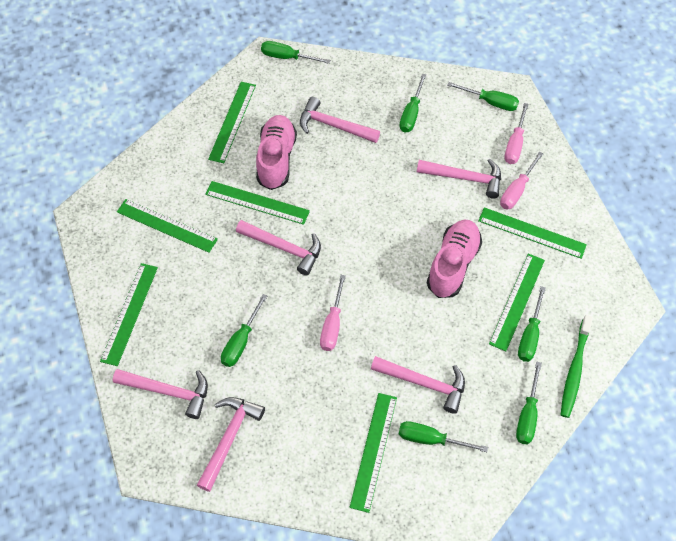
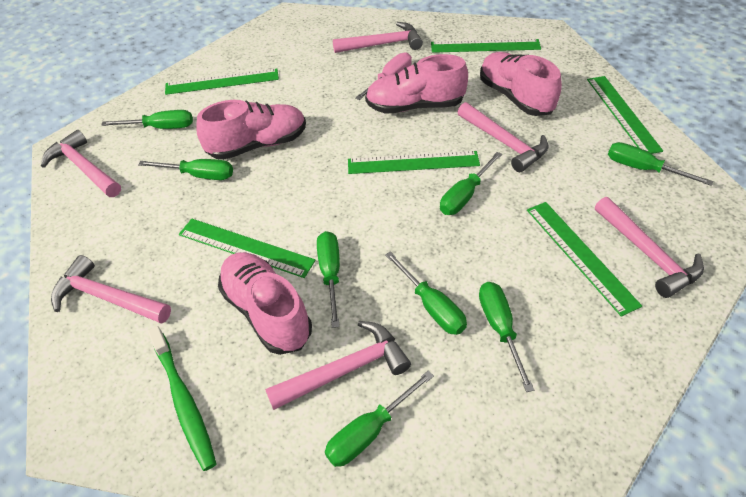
green ruler: [100,263,158,366] [117,199,218,253] [205,181,310,225] [208,82,256,163] [350,393,397,513] [478,207,587,259] [489,253,545,351] = 7 -> [165,69,279,95] [179,219,316,278] [348,151,480,174] [431,39,541,53] [527,202,642,317] [587,76,663,154] = 6
green screwdriver: [221,294,267,367] [261,41,331,64] [399,421,488,452] [400,73,427,133] [447,82,519,111] [516,362,542,444] [518,286,546,362] = 7 -> [101,110,193,129] [138,159,233,180] [317,231,340,328] [325,370,434,467] [385,251,467,335] [440,152,502,215] [479,282,534,392] [608,142,713,186] = 8
pink screwdriver: [320,275,346,351] [500,152,543,210] [504,103,529,164] = 3 -> [355,52,412,100] = 1
pink shoe: [256,115,297,190] [427,220,482,298] = 2 -> [196,100,306,160] [218,252,312,355] [365,54,468,114] [480,52,562,116] = 4

